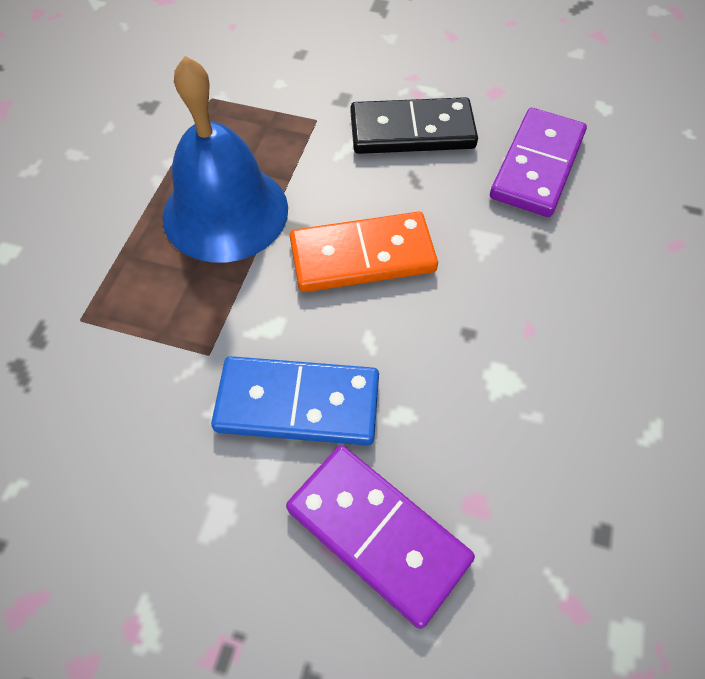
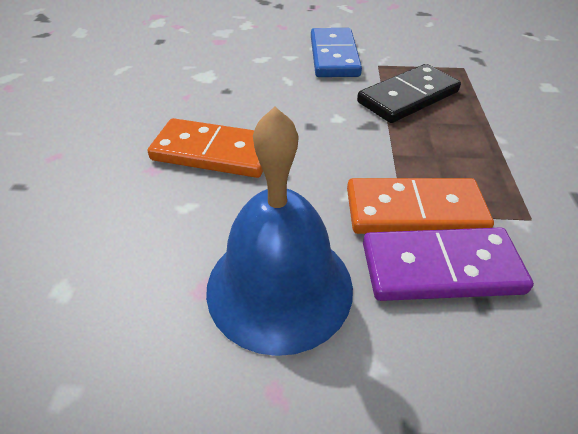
orange domino: [290,212,438,292] = 1 -> [148,118,263,178] [347,178,494,234] = 2
purple domino: [286,445,475,629] [490,108,587,217] = 2 -> [363,227,534,301] = 1

